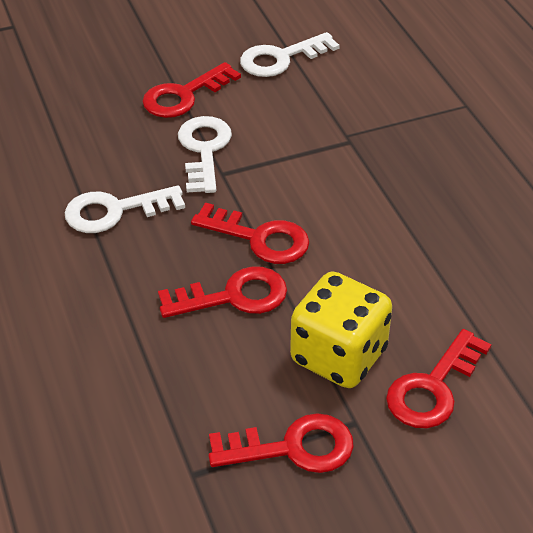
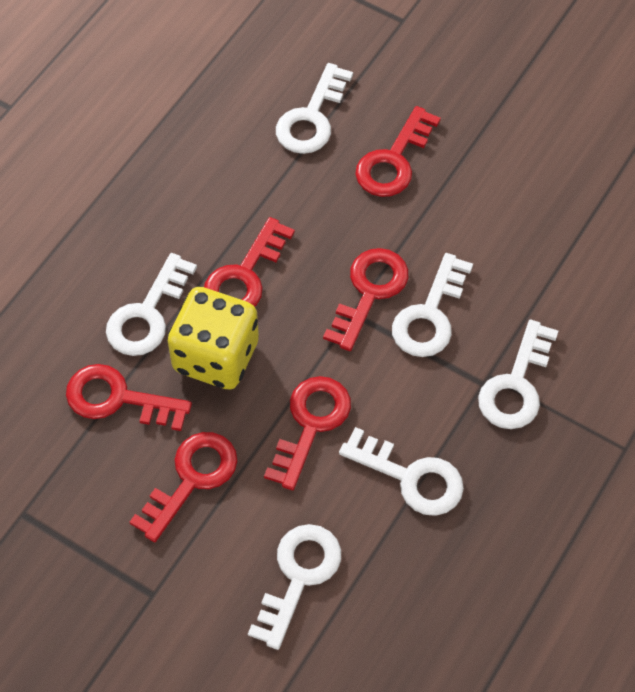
red key: [142,62,241,118] [158,266,287,318] [191,203,309,264] [209,413,354,473] [386,329,492,428] = 5 -> [66,364,192,431] [130,432,237,542] [204,217,295,307] [264,376,351,490] [323,248,409,351] [355,106,441,197] = 6
white key: [65,185,185,233] [178,116,232,193] [240,32,340,77] = 3 -> [106,253,197,356] [248,524,341,650] [276,63,353,154] [339,427,464,516] [392,253,473,357] [478,320,558,429] = 6

